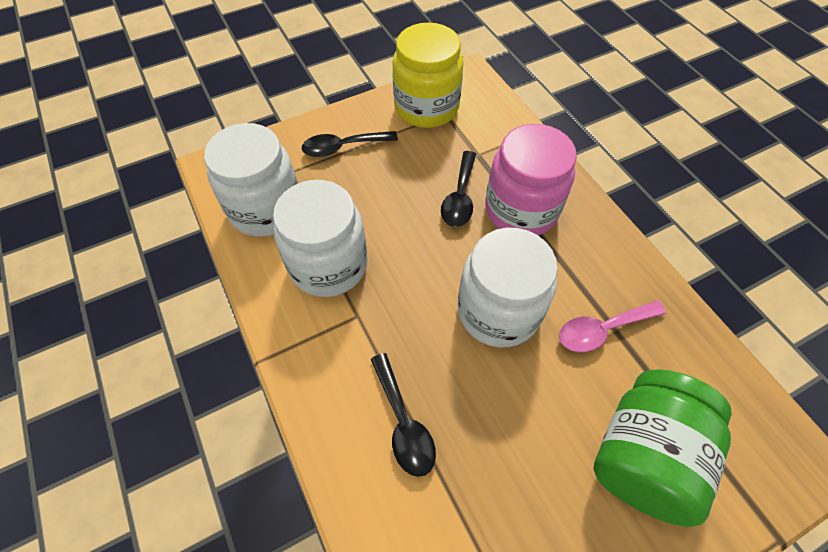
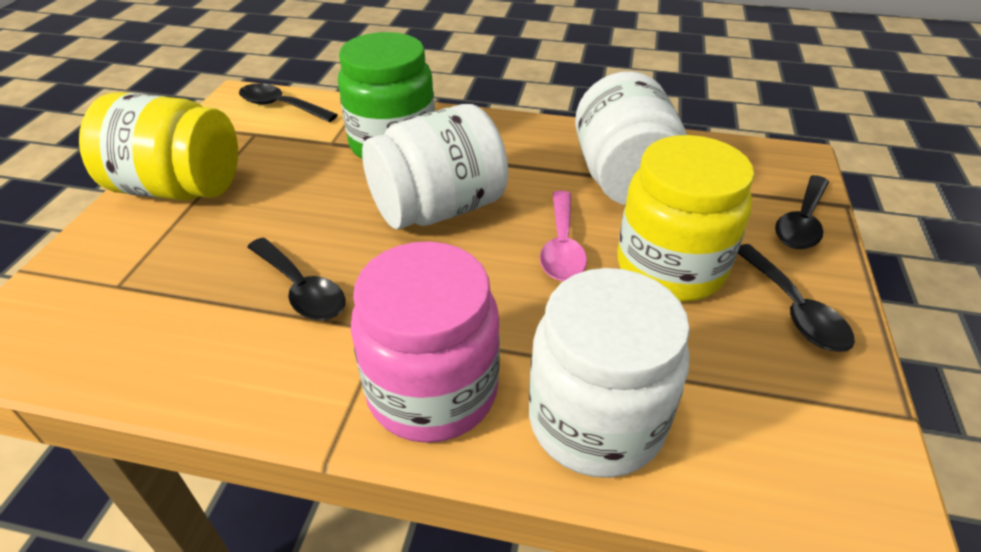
black spoon: [302,131,398,157] [371,353,436,477] [441,151,476,227] = 3 -> [239,83,338,122] [247,238,345,320] [738,244,855,352] [775,175,829,249] = 4
yellow jar: [392,22,464,128] = 1 -> [79,92,238,200] [617,135,754,302] = 2

